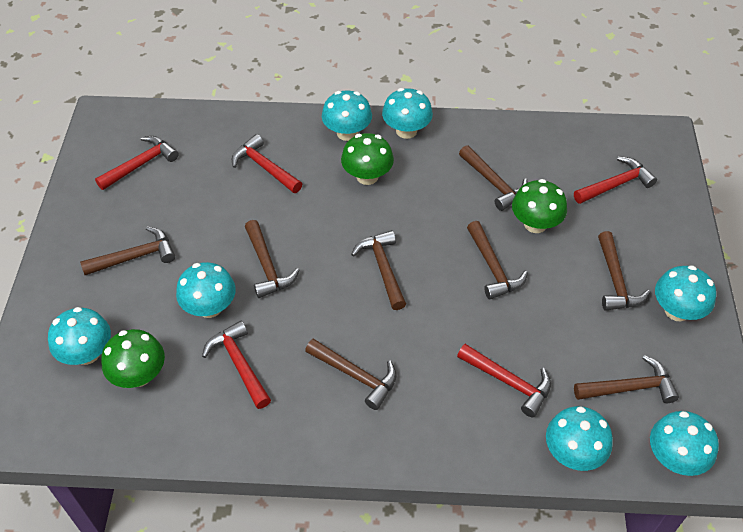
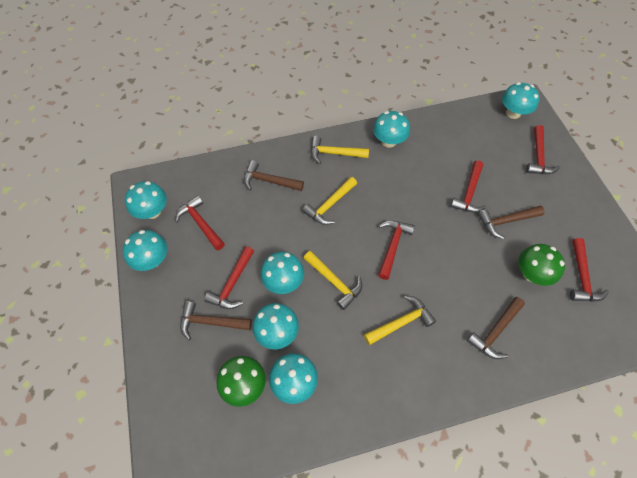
brown hammer: [80,226,175,275] [245,220,299,298] [305,339,397,410] [351,230,406,310] [459,145,528,211] [467,221,528,299] [574,355,679,403] [598,231,650,311] = 8 -> [180,301,252,340] [244,160,304,191] [467,297,525,359] [478,205,545,239] = 4
green mushroom: [101,329,165,388] [341,133,394,185] [512,179,567,233] = 3 -> [217,356,266,407] [518,244,565,286] = 2
red hammer: [95,136,179,190] [202,321,271,409] [232,134,302,193] [457,344,551,417] [574,157,657,204] = 5 -> [175,195,225,250] [204,246,254,309] [378,220,415,280] [450,160,486,213] [526,125,560,174] [570,238,609,302] = 6
yellow hammer: none = 0 -> [302,177,357,225] [303,251,362,310] [311,136,369,164] [364,295,436,345] = 4

